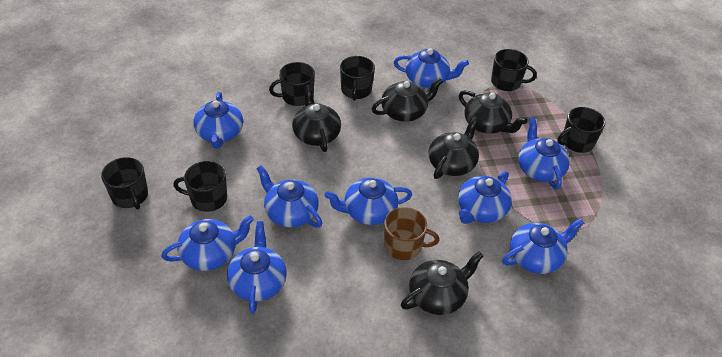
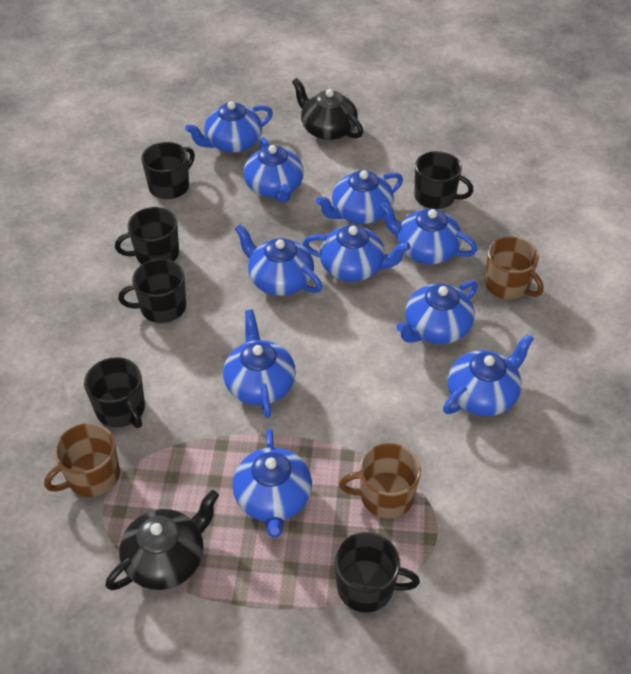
black teapot: [292,84,341,152] [372,78,443,122] [401,252,483,315] [429,116,479,179] [459,90,527,134] = 5 -> [106,490,219,590] [292,78,363,140] = 2
blue teapot: [161,215,254,271] [193,92,243,149] [227,221,287,314] [257,166,322,227] [324,177,412,225] [394,48,469,88] [458,171,512,224] [502,218,584,274] [518,118,570,190] = 9 -> [185,101,273,153] [223,310,296,418] [232,428,312,537] [235,224,322,296] [243,137,304,203] [303,225,411,282] [316,170,403,224] [379,201,477,264] [396,280,478,344] [443,334,534,416] = 10
brown mug: [384,207,439,260] = 1 -> [44,423,120,497] [339,443,421,518] [485,236,544,299] = 3

